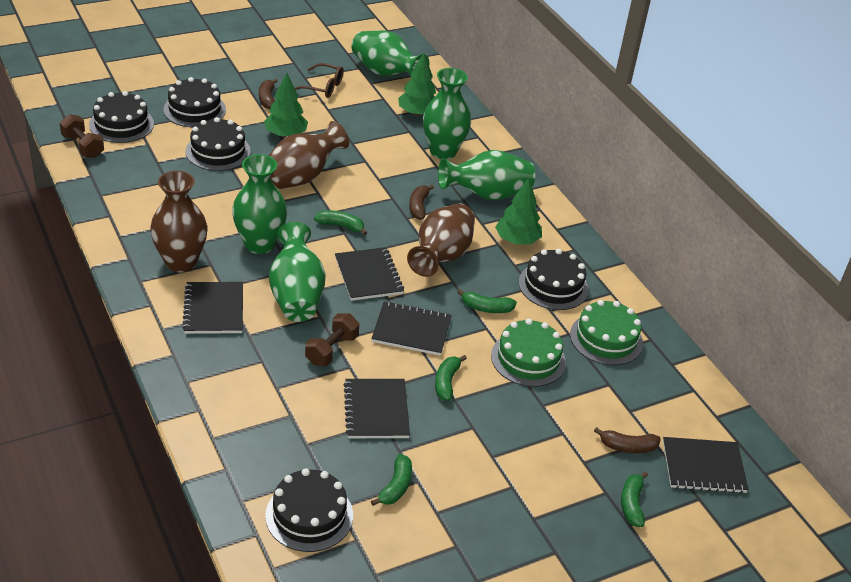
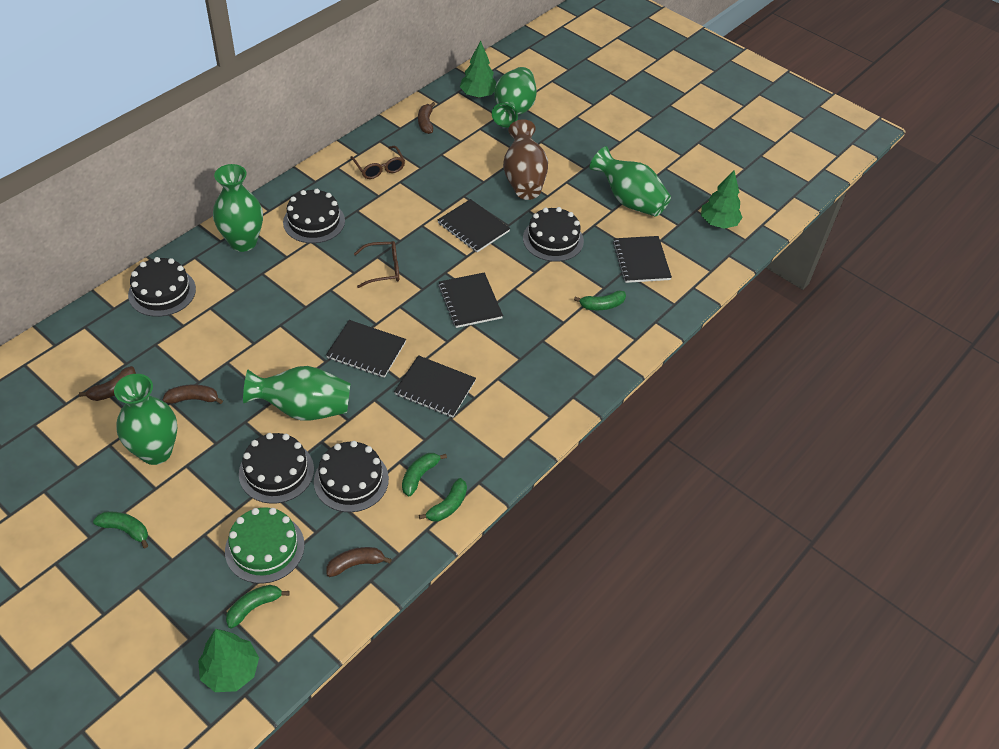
brown banana: [259,79,277,109] [409,185,434,220] [594,427,661,453] = 3 -> [79,366,136,401] [163,384,223,404] [326,547,392,577] [418,102,435,134] = 4
brown dumbbell: [60,114,104,158] [305,313,359,366] = 2 -> none = 0
brown glasses: [295,63,344,98] = 1 -> [350,146,405,179] [354,241,399,288] = 2
brown vase: [150,171,207,272] [268,121,349,189] [407,203,475,277] = 3 -> [503,120,548,200] = 1
green cake: [491,319,566,387] [570,300,643,365] = 2 -> [225,507,305,584] = 1

